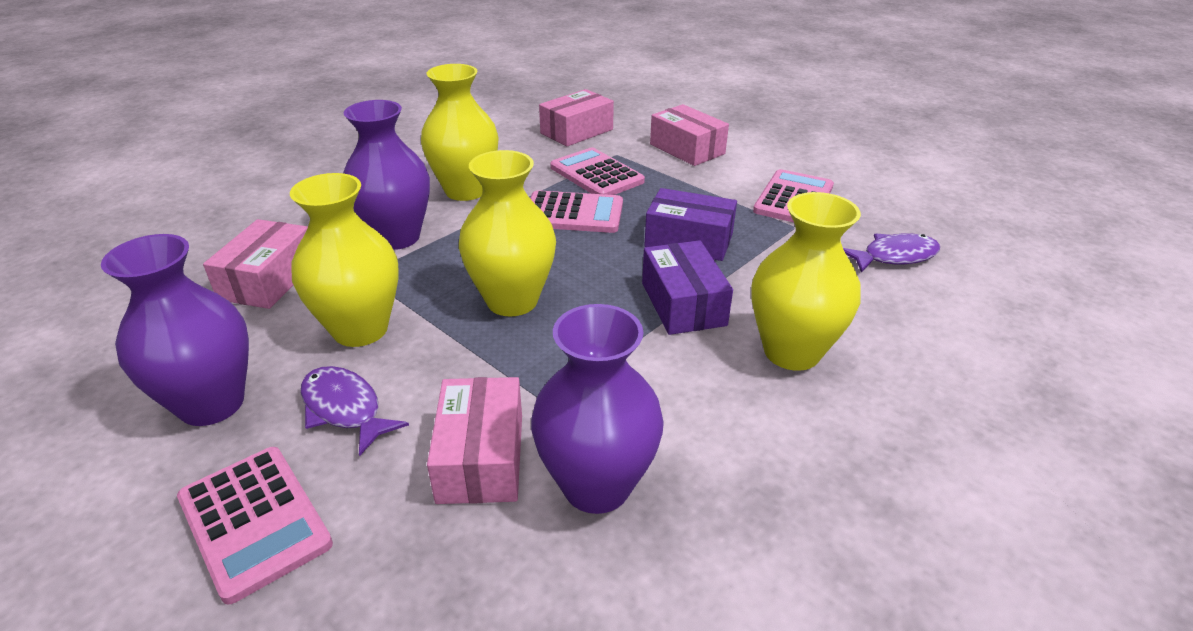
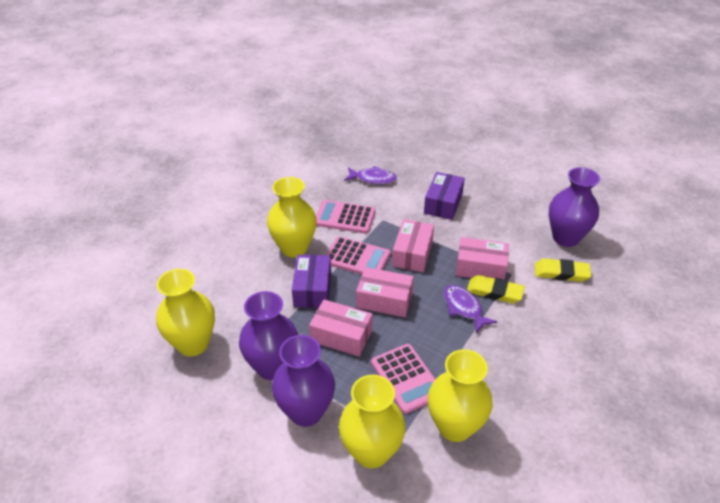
pink calculator: [177,447,333,604] [530,190,623,233] [550,147,645,195] [753,169,834,222] = 4 -> [316,200,375,234] [326,236,391,275] [371,344,435,414] = 3
yellow eraser: none = 0 -> [467,275,525,303] [535,258,591,282] = 2

